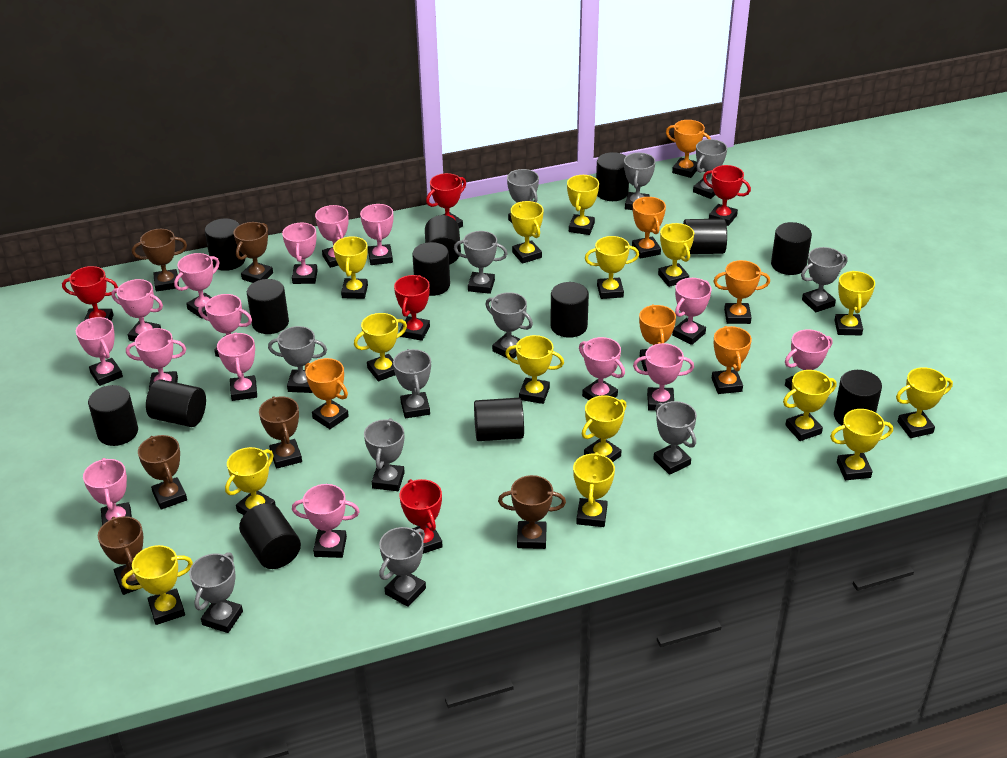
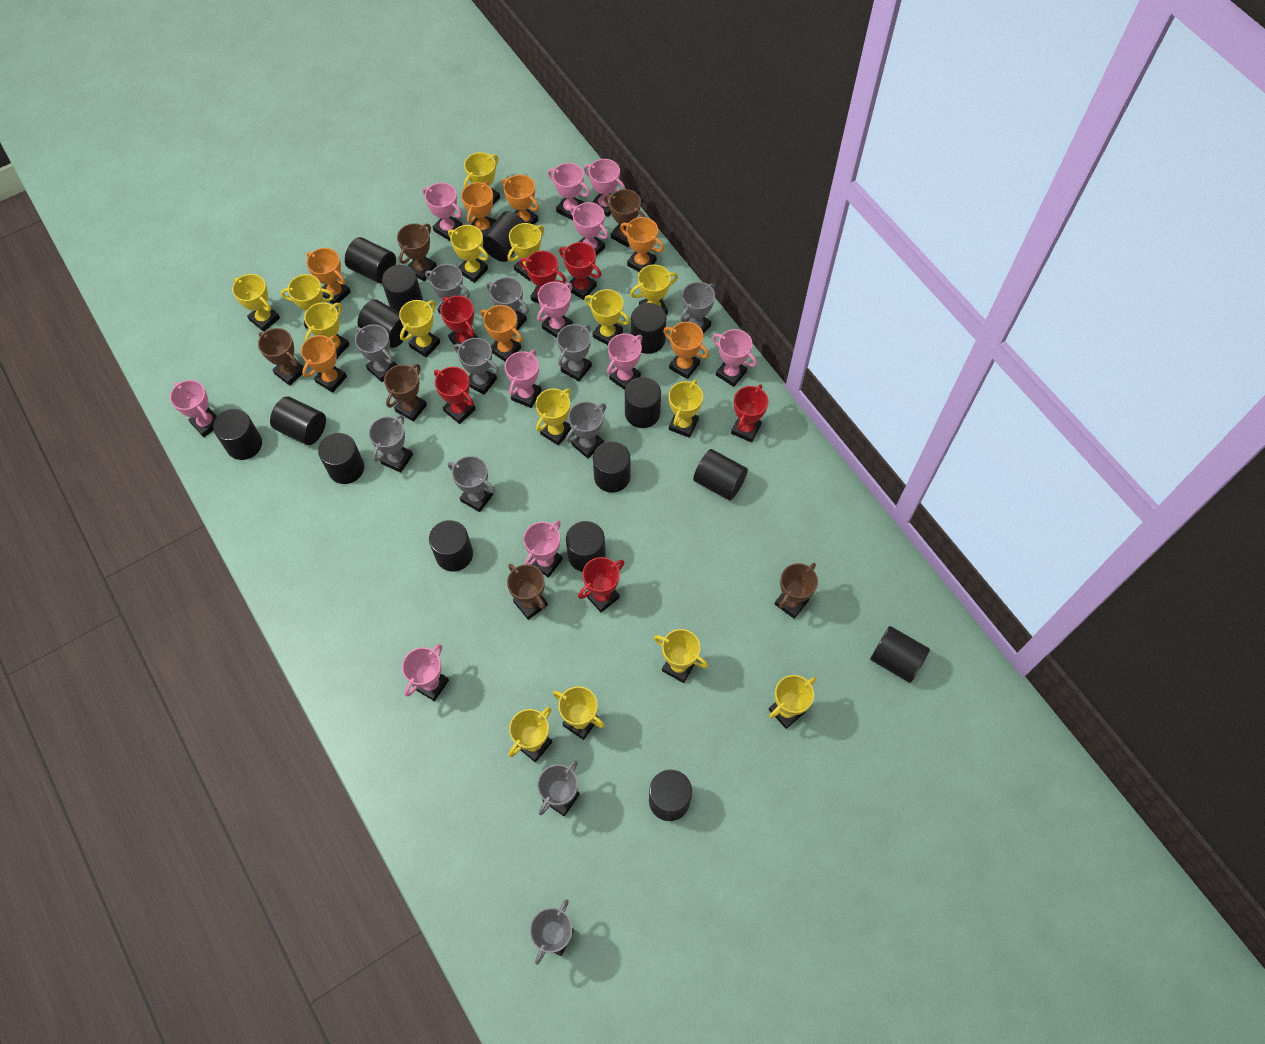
black cylinder: [88,385,138,446] [146,379,206,427] [205,218,245,271] [239,503,301,569] [247,279,289,334] [412,242,450,296] [425,215,461,265] [474,398,524,441] [550,282,589,338] [596,152,629,201] [683,219,727,254] [771,222,812,275] [834,370,882,426] = 13 -> [213,409,262,460] [270,396,326,445] [318,433,364,484] [345,237,396,283] [357,299,409,348] [382,265,423,312] [429,520,473,572] [483,211,526,262] [566,521,606,572] [593,441,631,493] [625,377,661,428] [631,303,666,354] [649,770,692,821] [693,449,748,500] [870,626,930,683] = 15
grey trophy: [189,552,243,633] [268,326,327,393] [364,418,405,491] [379,527,426,607] [393,349,431,418] [454,231,507,294] [485,292,533,359] [507,169,539,223] [624,153,656,210] [653,401,697,475] [693,139,727,199] [801,247,848,312] = 12 -> [355,324,397,382] [369,414,413,473] [425,264,470,314] [448,456,495,512] [454,338,499,395] [486,277,529,331] [530,899,574,965] [537,760,580,816] [557,324,592,381] [566,401,606,459] [680,282,715,334] = 11
orange trophy: [305,358,349,429] [632,197,666,259] [639,305,676,371] [666,120,711,178] [712,326,752,394] [713,260,770,324] = 6 -> [301,335,347,393] [307,248,351,304] [461,181,496,236] [481,305,522,362] [502,175,539,225] [620,217,664,272] [663,322,709,379] = 7
pink trophy: [76,317,123,386] [83,458,132,525] [112,279,163,342] [126,328,186,389] [174,253,220,319] [198,294,252,357] [217,332,257,401] [282,222,318,284] [292,484,360,558] [315,205,349,268] [360,204,393,265] [579,337,625,400] [633,343,694,411] [672,278,711,345] [785,329,832,390] = 15 -> [170,380,217,437] [402,644,449,701] [423,183,462,241] [505,350,541,408] [523,520,563,577] [537,281,573,338] [548,163,590,220] [570,202,608,256] [584,159,625,217] [607,333,643,390] [712,329,757,387] = 11
red trophy: [62,266,118,321] [394,275,430,341] [399,479,443,554] [426,173,466,228] [703,165,751,226] = 5 -> [434,367,476,424] [440,296,478,349] [519,251,566,303] [559,242,601,300] [578,557,624,612] [731,384,769,442] = 6

